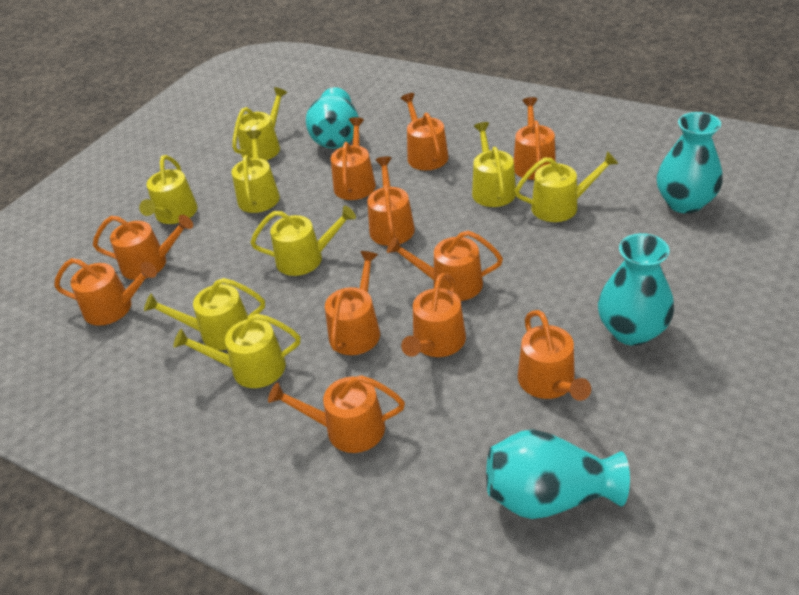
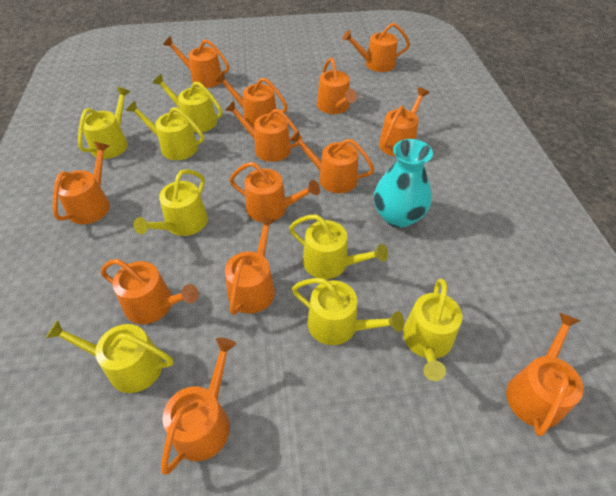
orange watering can: [54,258,157,326] [93,215,193,280] [268,375,405,453] [325,251,380,355] [331,117,376,200] [367,157,415,246] [387,230,503,301] [401,93,448,170] [401,273,466,357] [514,97,556,180] [518,310,591,401] = 11 -> [53,142,110,224] [101,259,198,324] [161,338,236,475] [163,36,229,88] [215,72,288,128] [225,101,302,162] [225,216,275,315] [229,162,320,222] [289,130,374,193] [317,58,357,114] [342,23,410,72] [379,87,429,156] [506,312,583,436] = 13
turquoise vase: [306,87,359,149] [486,429,630,519] [598,233,674,346] [657,112,723,214] = 4 -> [374,139,433,228] = 1

